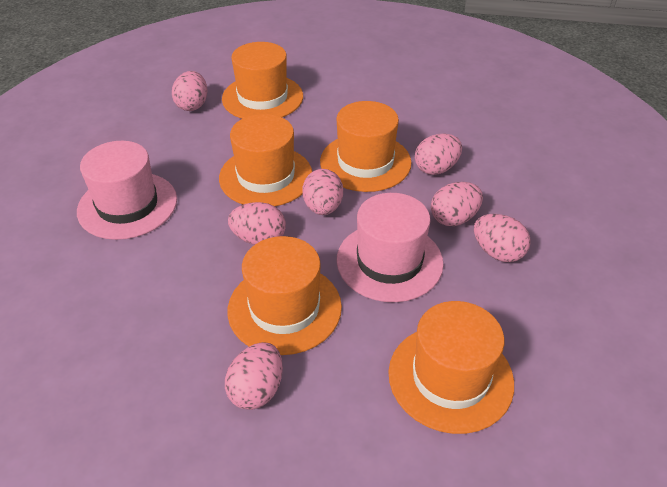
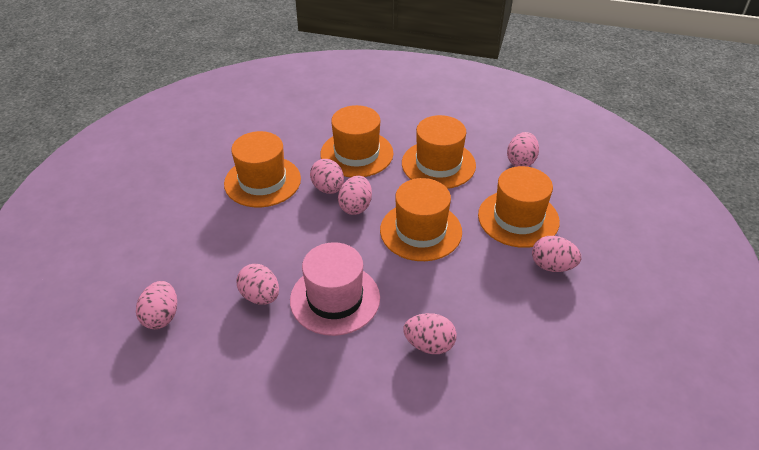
pink hat: [77,141,177,240] [336,193,444,302] = 2 -> [290,242,380,336] = 1

